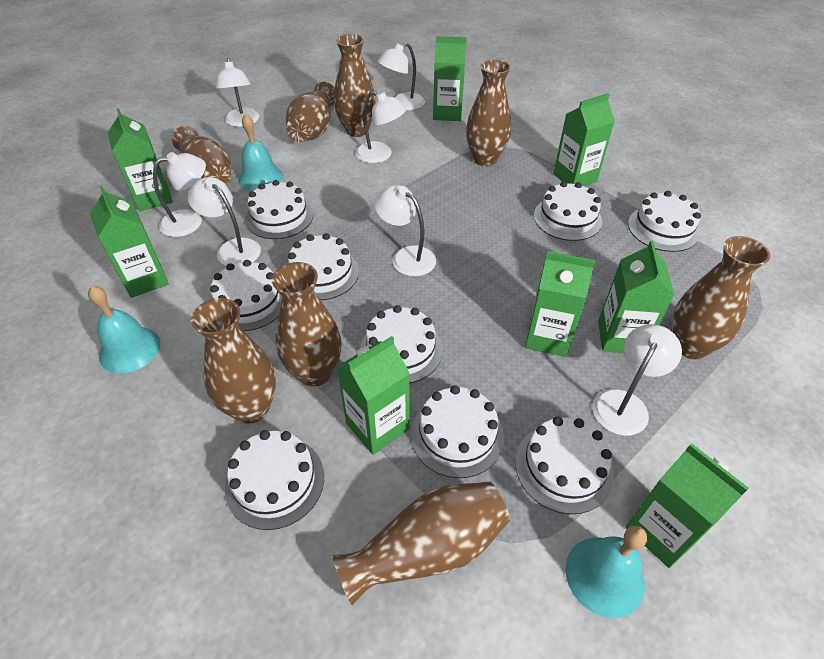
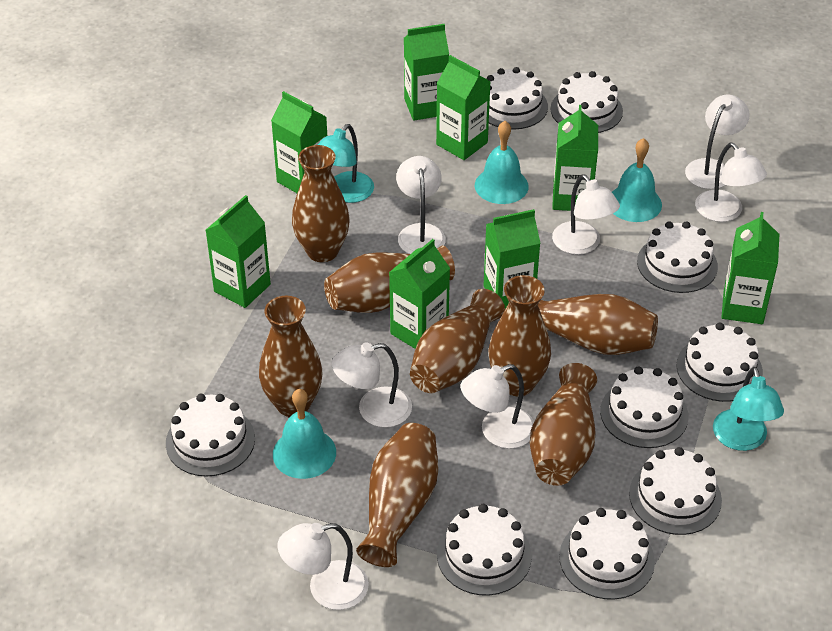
turquoise lamp: none = 0 -> [318,124,374,203] [713,367,784,451] = 2

